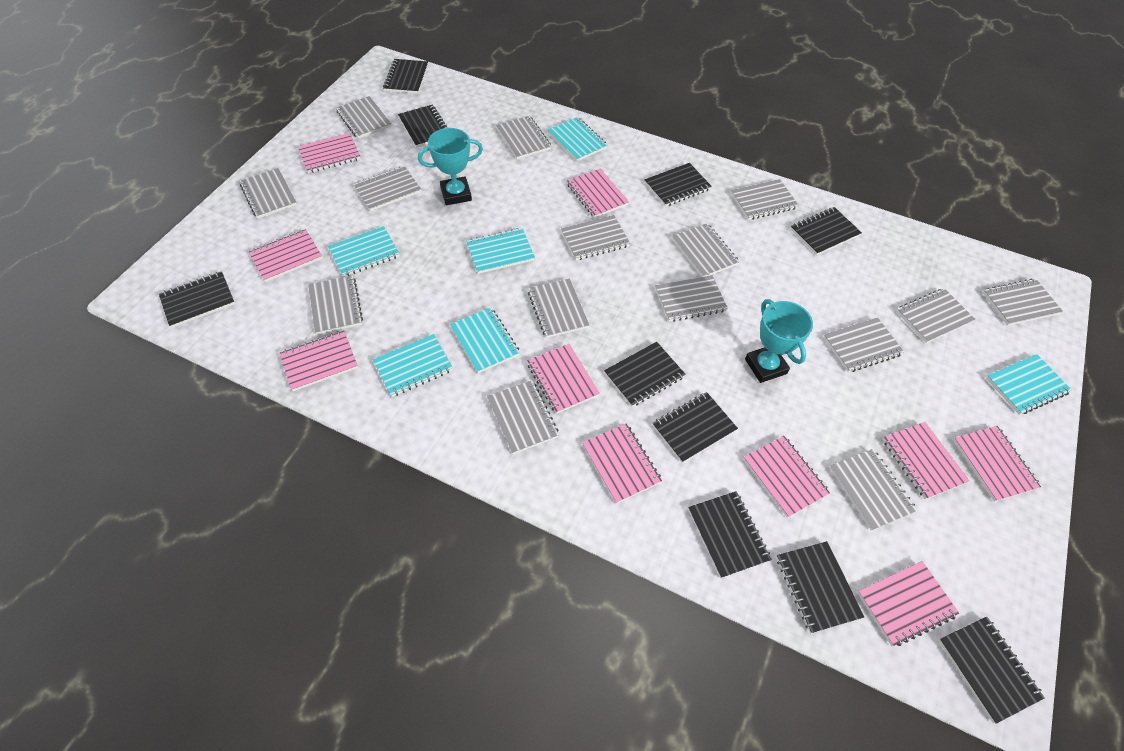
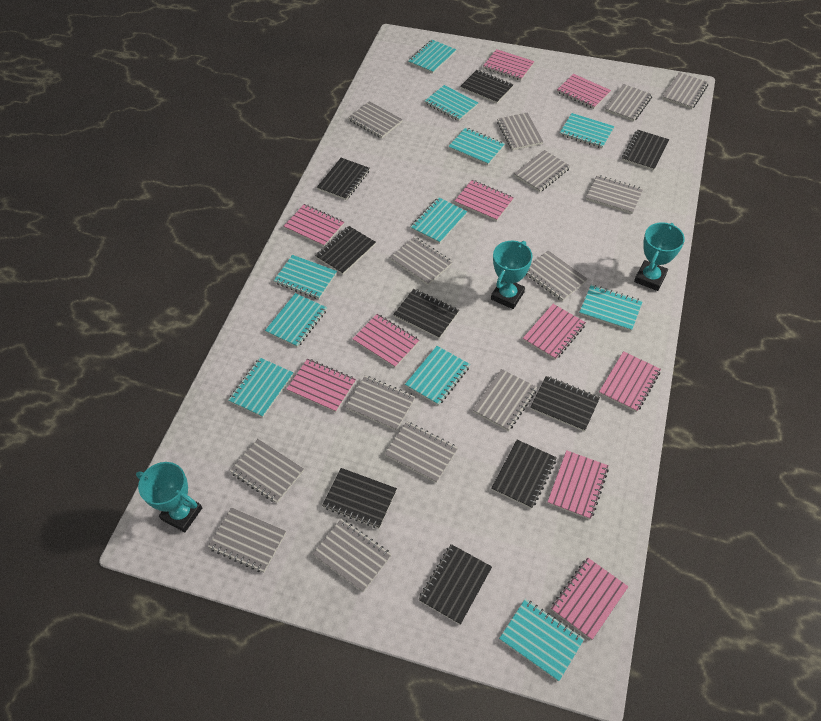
black notebook: [159,271,235,328] [383,59,428,94] [398,105,448,148] [604,342,686,407] [645,163,712,207] [653,392,738,463] [688,491,771,578] [776,541,864,633] [791,207,862,255] [938,617,1045,724] = 10 -> [316,226,376,275] [317,158,370,200] [322,468,397,528] [393,289,459,339] [419,544,492,625] [460,70,513,104] [492,440,557,509] [530,376,600,432] [622,130,669,171] = 9
grey notebook: [240,168,297,218] [308,275,363,334] [336,96,391,139] [354,166,421,211] [487,380,559,454] [496,116,551,159] [528,278,589,338] [561,215,630,260] [655,275,728,322] [672,223,739,277] [731,179,799,220] [823,317,904,372] [830,449,917,531] [896,288,976,343] [983,279,1063,326] = 15 -> [208,507,286,573] [230,439,304,503] [312,519,392,592] [345,376,415,431] [348,101,403,138] [385,421,458,483] [390,237,452,285] [473,369,537,431] [497,112,543,150] [514,150,570,192] [526,250,588,301] [586,175,643,214] [605,84,653,122] [662,72,709,109] = 14
turquoise notebook: [328,226,400,277] [373,334,453,397] [450,307,520,373] [466,228,535,274] [548,117,608,161] [986,354,1072,415] = 6 -> [228,358,293,418] [265,293,327,348] [274,255,337,299] [405,346,470,406] [408,40,456,74] [411,197,467,244] [425,85,479,121] [448,127,505,165] [499,599,584,681] [560,113,614,148] [579,285,643,331] = 11
turquoise trophy: [418,128,483,205] [745,299,813,383] = 2 -> [136,462,202,532] [491,241,533,309] [634,222,685,291] = 3

